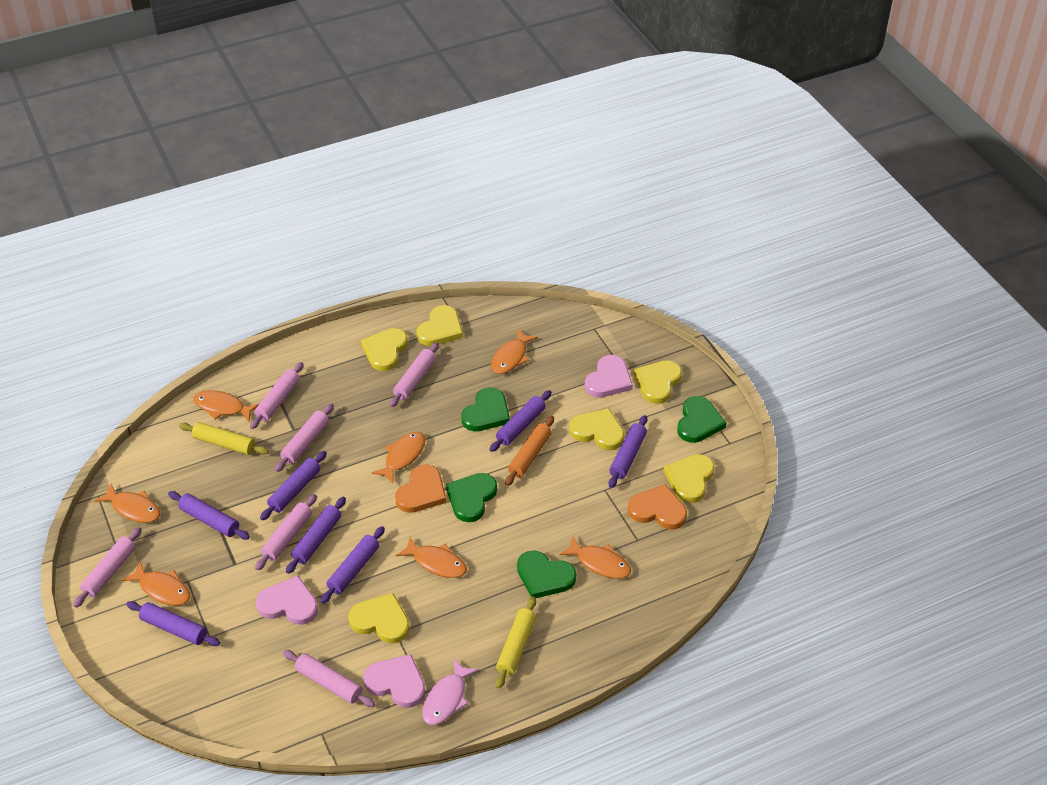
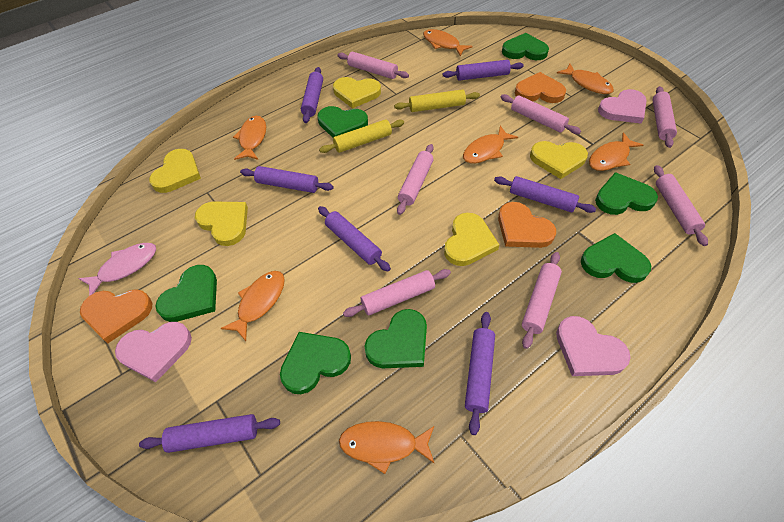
green heart: [446,473,497,522] [461,387,510,431] [517,550,576,598] [677,396,726,443] = 4 -> [155,265,217,322] [280,332,351,394] [317,106,368,138] [364,309,427,368] [502,33,549,60] [581,233,651,283] [595,172,658,215] = 7
orange heart: [395,464,447,513] [628,484,687,530] = 2 -> [80,289,152,343] [498,202,556,248] [515,72,566,103] = 3
orange rolling pin: [505,416,554,486] = 1 -> none = 0
pink rolling pin: [73,527,142,608] [250,362,304,429] [255,494,317,571] [275,403,334,472] [283,650,375,707] [390,342,439,407] = 6 -> [337,52,409,79] [343,269,451,317] [397,144,433,215] [501,94,581,134] [522,252,562,349] [653,86,677,148] [654,165,708,246] = 7
yellow heart: [348,593,410,643] [361,328,408,371] [417,305,463,346] [569,408,625,450] [634,360,682,404] [663,454,714,503] = 6 -> [149,149,201,193] [195,202,248,246] [333,77,381,109] [444,213,499,266] [530,141,588,179] = 5

